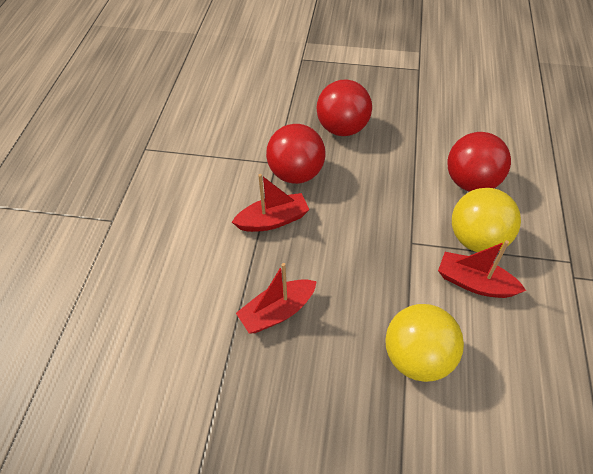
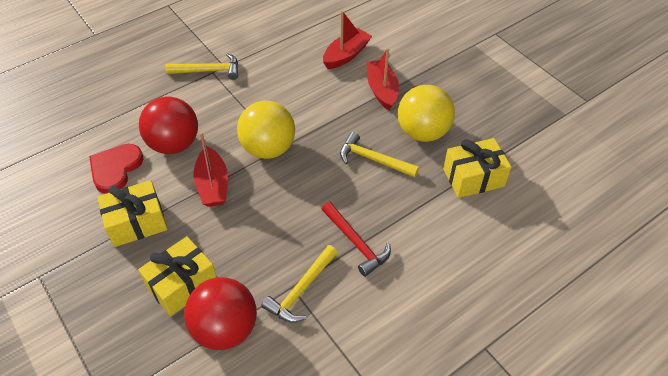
red ball: [266,124,325,184] [317,80,372,136] [447,132,511,192] = 3 -> [139,96,198,154] [184,277,257,350] = 2
red hammer: none = 0 -> [322,202,391,277] = 1
red heart: none = 0 -> [89,144,143,194] = 1
yellow gift: none = 0 -> [97,180,168,247] [138,236,217,316] [443,138,511,198] = 3
yellow hammer: none = 0 -> [165,53,238,80] [261,245,338,323] [340,132,419,178] = 3

